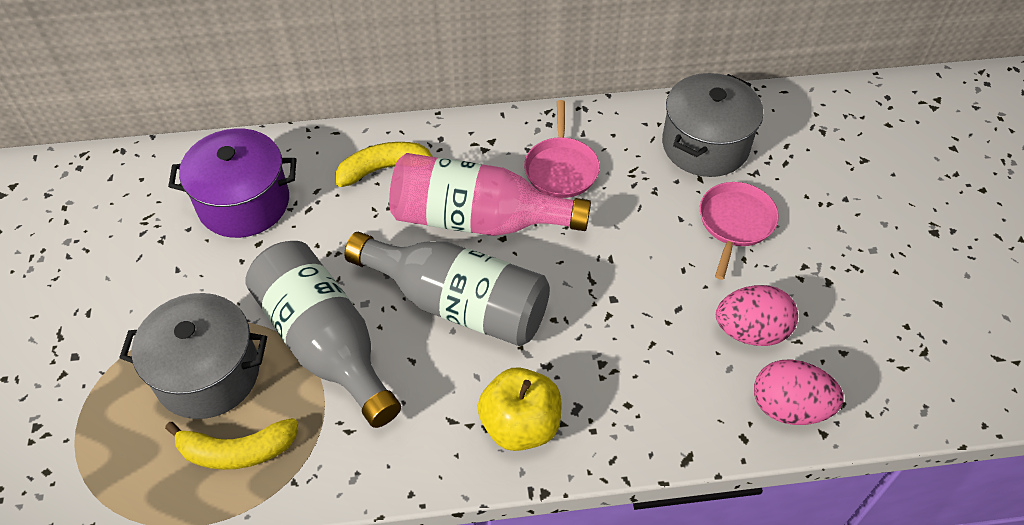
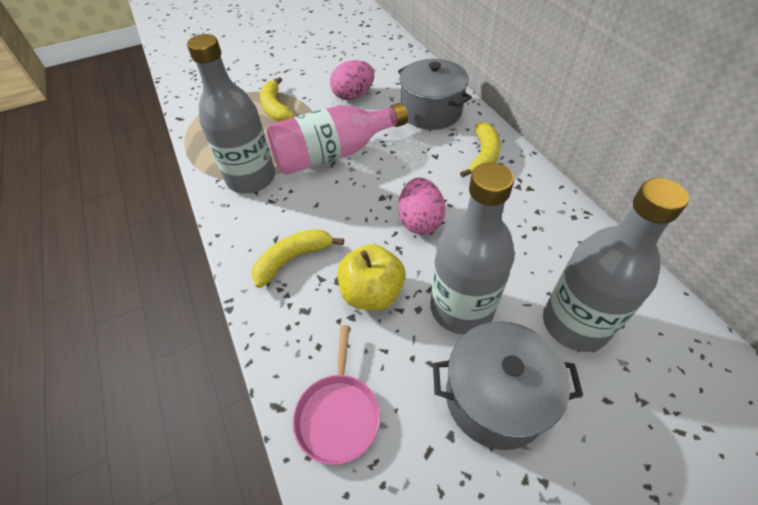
grey bottle: [245,241,401,428] [344,232,550,346] = 2 -> [187,34,275,194] [430,162,515,335] [543,178,689,352] = 3
pink pan: [524,100,600,198] [700,182,779,280] = 2 -> [293,325,380,465] = 1
purple pot: [168,128,296,238] = 1 -> none = 0
yellow banana: [165,418,298,470] [335,142,433,187] = 2 -> [252,229,344,288] [260,77,295,122] [460,122,501,178] = 3

